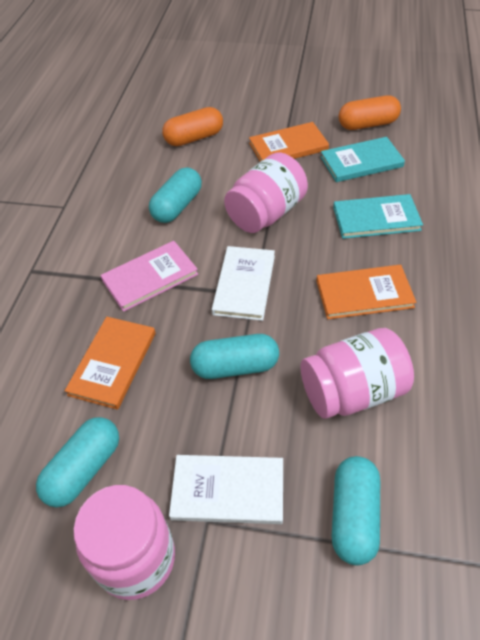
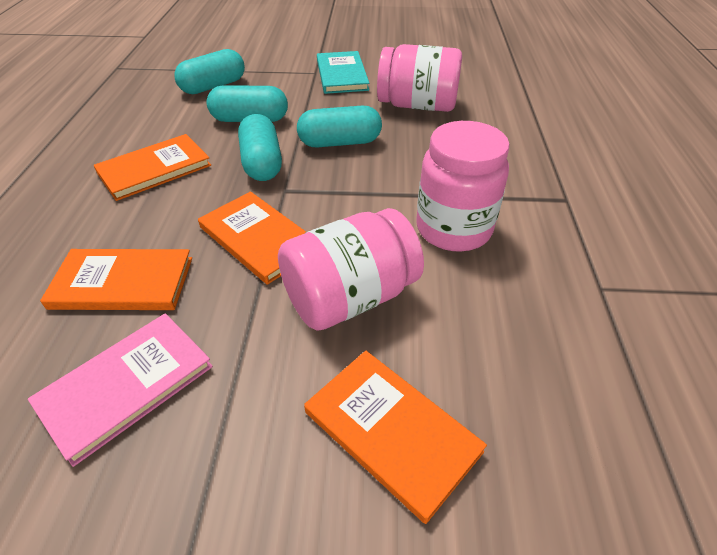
orange book: [65,317,156,410] [249,122,329,162] [316,265,417,319] = 3 -> [40,249,192,310] [94,134,211,201] [198,192,306,285] [304,351,487,524] = 4
orange capsule: [162,107,223,146] [339,95,401,130] = 2 -> none = 0
turquoise book: [321,137,405,182] [333,194,423,239] = 2 -> [317,51,369,94] = 1
white book: [169,455,283,524] [212,246,275,321] = 2 -> none = 0

